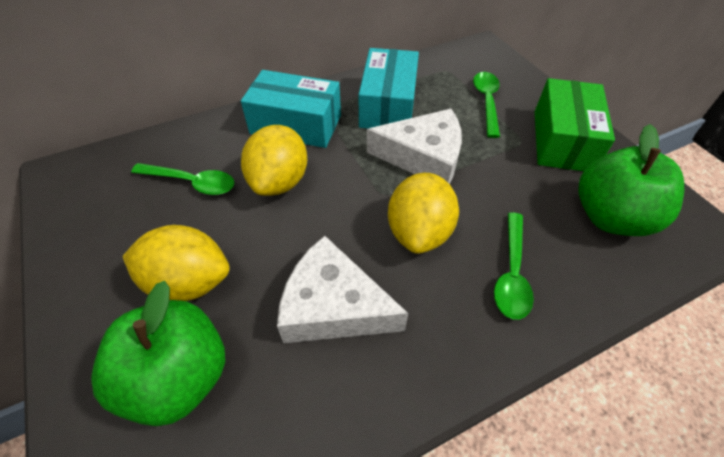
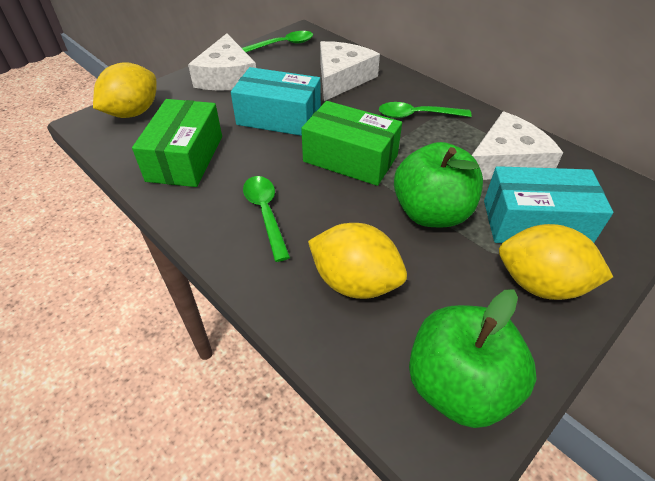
green box: [535,78,615,171] = 1 -> [132,99,222,187] [301,101,402,186] = 2
white cheese: [277,236,408,343] [367,109,462,184] = 2 -> [188,33,256,91] [320,41,380,101] [472,112,563,180] = 3

